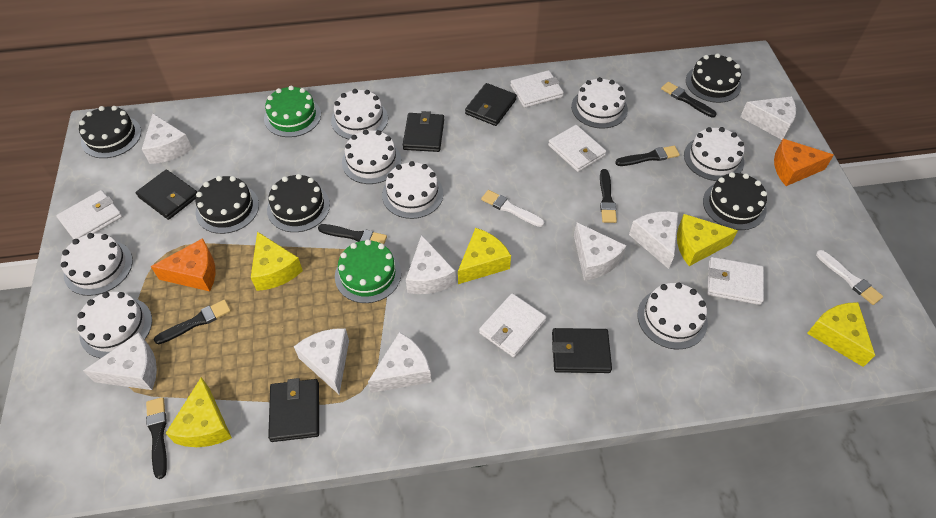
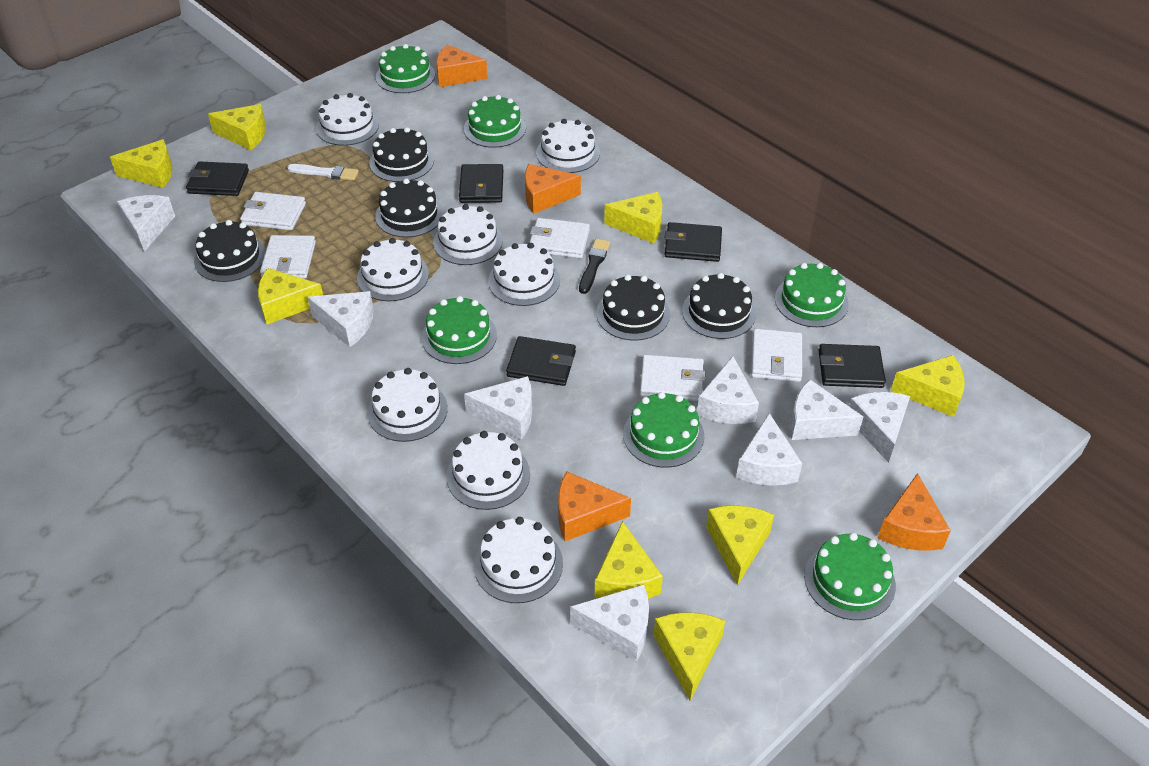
black brush: [146,397,167,479] [154,300,231,344] [318,224,387,244] [600,169,617,223] [615,146,680,166] [661,82,717,117] = 6 -> [579,239,610,294] = 1
green cake: [264,86,321,137] [335,239,401,303] = 2 -> [376,44,435,93] [422,296,497,364] [464,95,526,148] [623,392,704,468] [775,263,849,327] [804,533,896,620] = 6
orange cheese: [150,238,215,291] [774,139,834,186] = 2 -> [436,45,488,87] [525,164,581,214] [558,471,631,541] [878,473,951,551] = 4
white brush: [481,190,545,227] [816,250,883,305] = 2 -> [287,164,359,181] = 1
yellow cheese: [165,377,232,447] [251,232,303,291] [458,228,511,284] [677,214,738,266] [807,302,875,367] = 5 -> [110,139,173,188] [208,104,266,150] [258,268,323,324] [594,521,663,599] [604,192,662,243] [653,612,725,701] [706,505,774,585] [891,355,965,417] = 8

